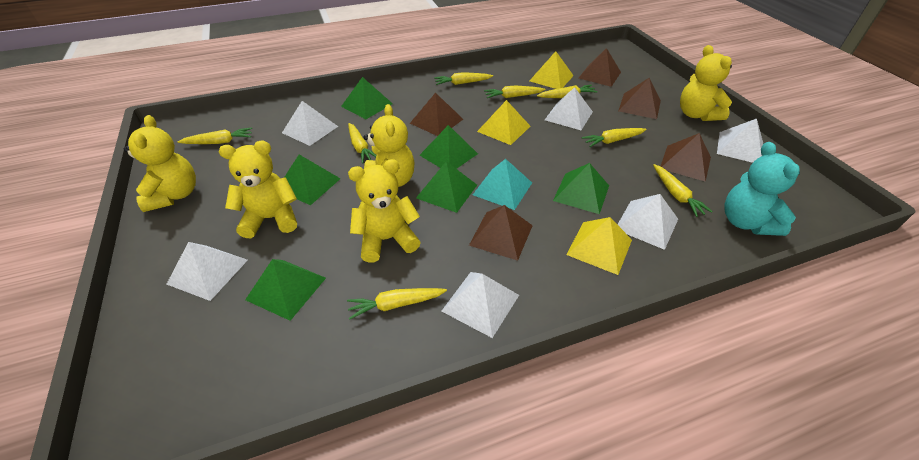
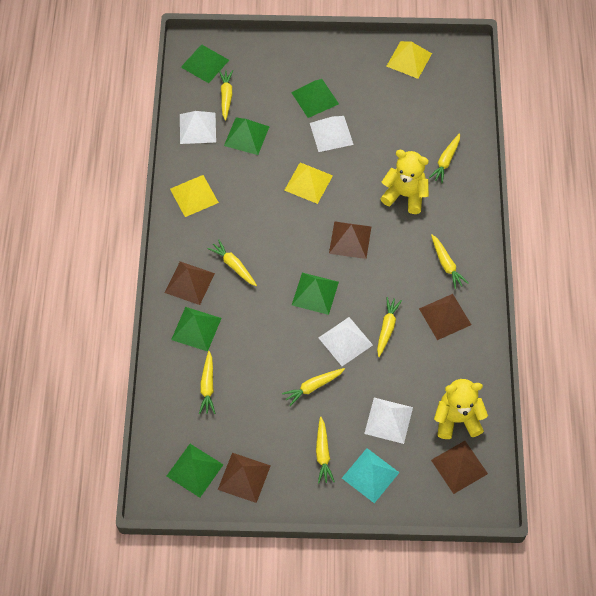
turquoise teddy bear: [724,142,800,236] = 1 -> none = 0
white pyramid: [167,242,248,301] [282,101,338,146] [442,272,519,338] [545,87,593,130] [617,194,678,250] [717,118,763,163] = 6 -> [180,111,216,144] [310,116,354,152] [319,317,373,366] [364,398,413,444] = 4
yellow teddy bear: [124,115,196,212] [219,141,297,238] [348,159,421,263] [363,104,415,187] [680,45,732,121] = 5 -> [380,150,429,214] [434,379,488,439] = 2

